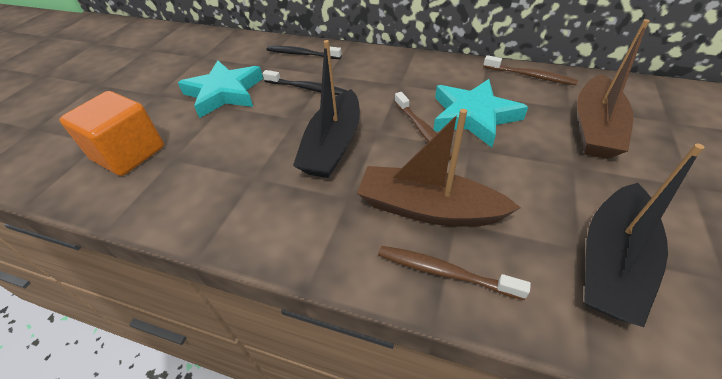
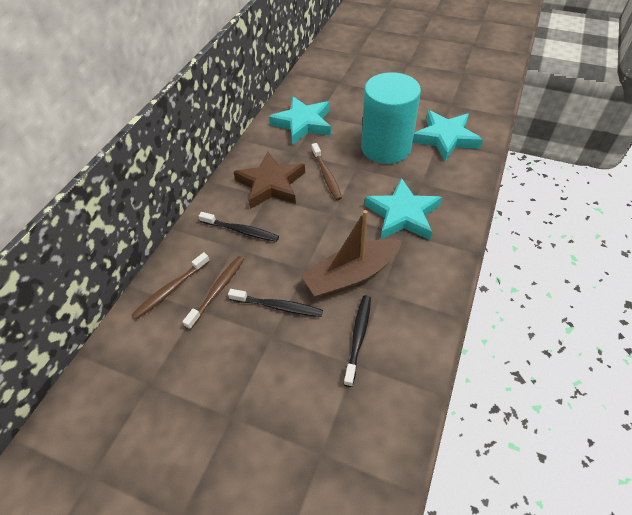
black boat: [293,40,360,178] [584,144,704,327] = 2 -> none = 0
black toothbrush: [263,70,347,95] [267,46,342,59] = 2 -> [199,212,279,242] [228,289,323,317] [344,295,371,387] = 3
brown boat: [357,109,521,226] [577,19,650,159] = 2 -> [301,210,402,298] = 1
brown star: none = 0 -> [234,151,305,209] = 1
orange cube: [60,91,164,176] = 1 -> none = 0
turquoise cylinder: none = 0 -> [361,72,421,164] = 1
turquoise star: [178,60,263,118] [434,79,528,147] = 2 -> [269,96,331,144] [364,178,442,240] [413,110,483,162] = 3

